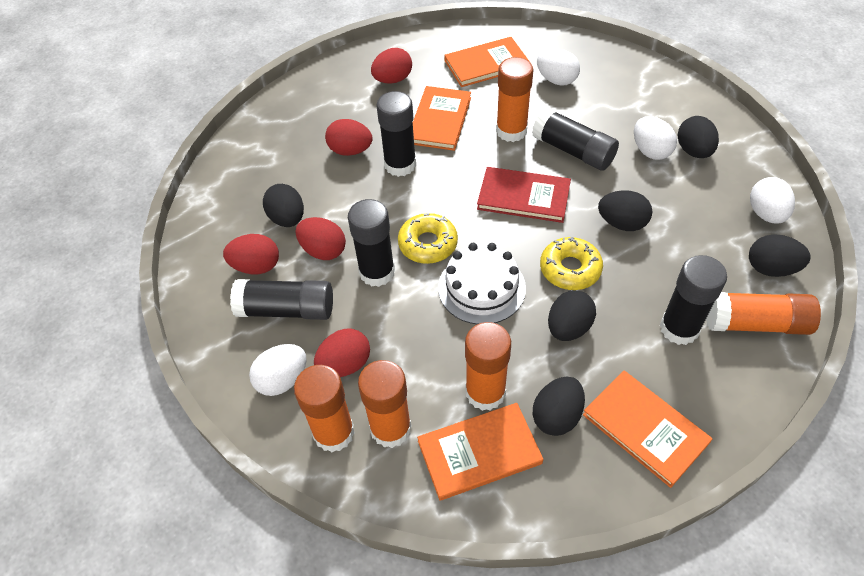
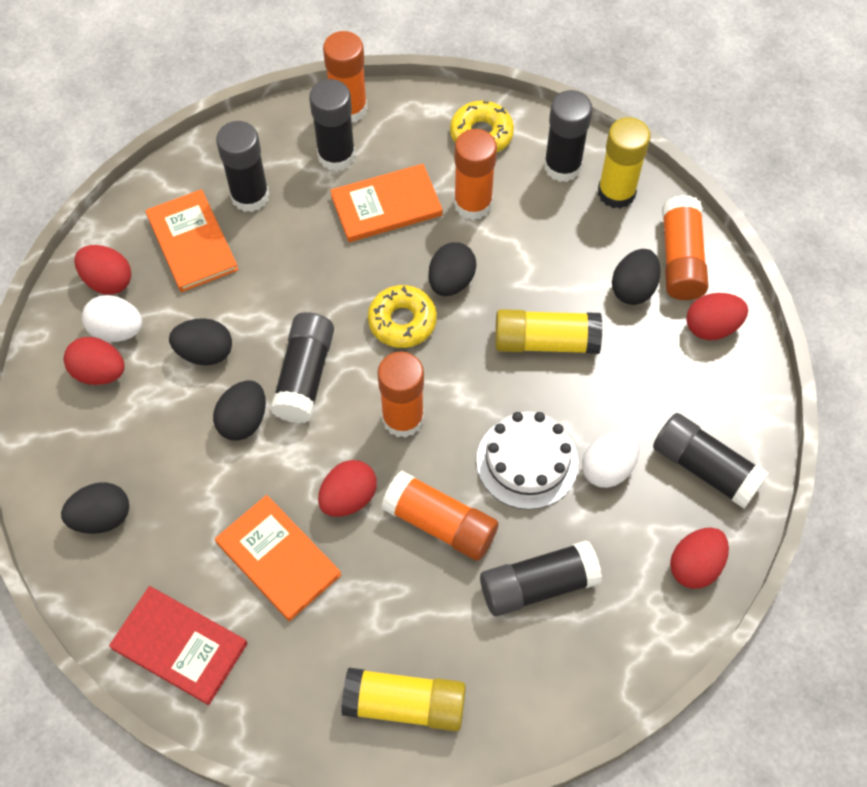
black egg: [263,184,304,227] [533,376,585,436] [548,290,596,341] [598,190,652,231] [678,116,719,158] [749,234,811,277] = 6 -> [61,482,129,534] [169,318,232,366] [213,381,266,441] [428,242,476,296] [612,249,661,305] = 5
black glue stick: [230,279,333,320] [348,199,395,287] [376,91,416,177] [532,107,619,171] [660,255,727,345] = 5 -> [216,121,269,212] [270,312,334,423] [309,79,356,171] [480,540,602,616] [544,90,593,182] [653,413,769,509] = 6
orange book: [413,86,471,151] [417,403,543,501] [444,37,530,87] [583,371,712,488] = 4 -> [146,189,238,292] [215,495,341,621] [330,164,443,242] = 3
white egg: [249,344,307,396] [537,49,580,86] [634,116,677,160] [750,177,795,224] = 4 -> [82,295,143,342] [582,431,640,488] = 2
yellow glue stick: none = 0 -> [341,668,466,731] [495,309,602,354] [598,117,651,209] = 3

